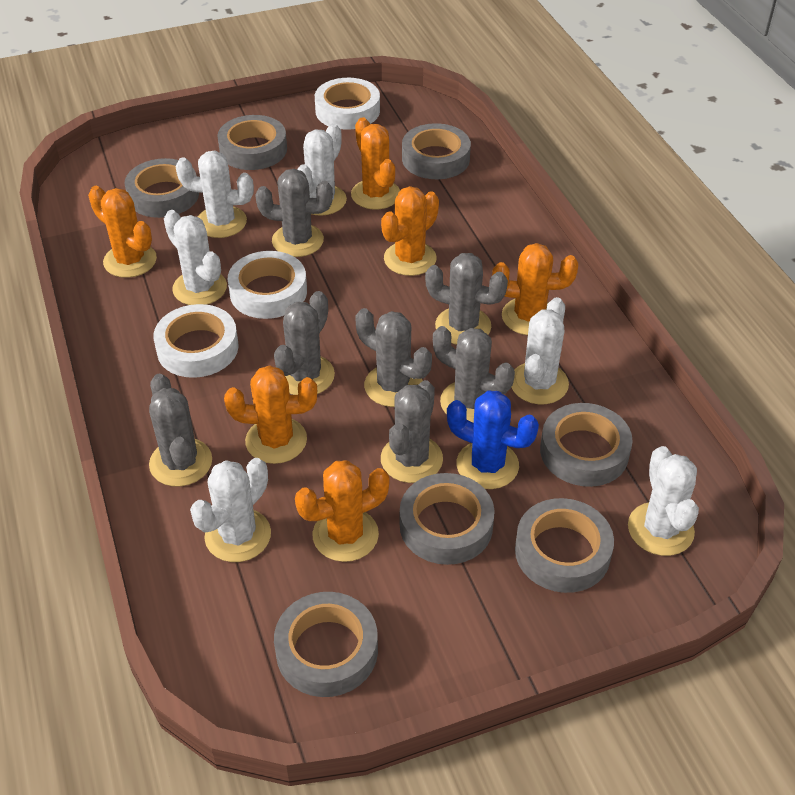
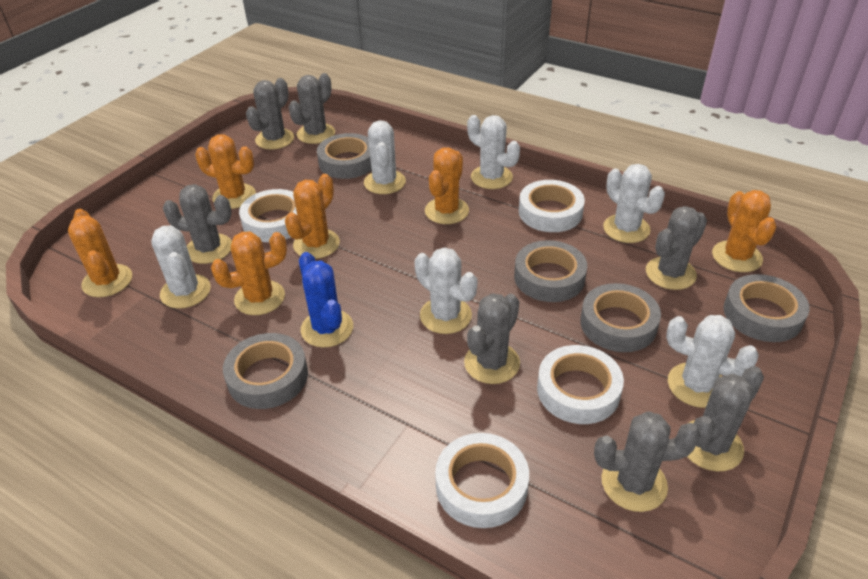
grey tape: [124,158,199,218] [217,115,287,170] [274,592,378,697] [400,473,495,565] [402,123,471,179] [515,498,614,593] [540,403,633,487] = 7 -> [223,333,308,409] [317,133,372,179] [514,240,588,302] [580,283,661,352] [723,274,809,342] = 5
white tape: [154,304,239,378] [228,251,307,319] [315,78,380,130] = 3 -> [239,189,297,242] [435,433,529,528] [519,180,585,232] [537,345,624,424] = 4

